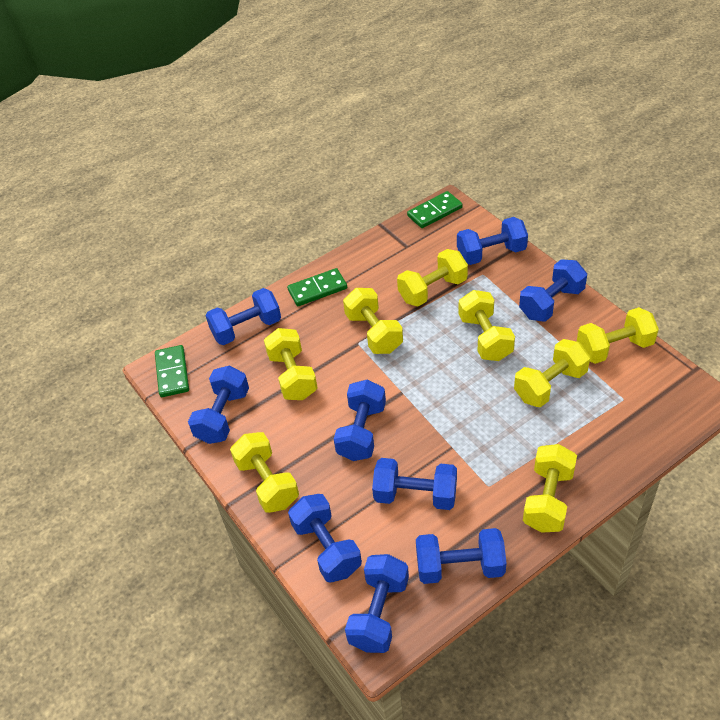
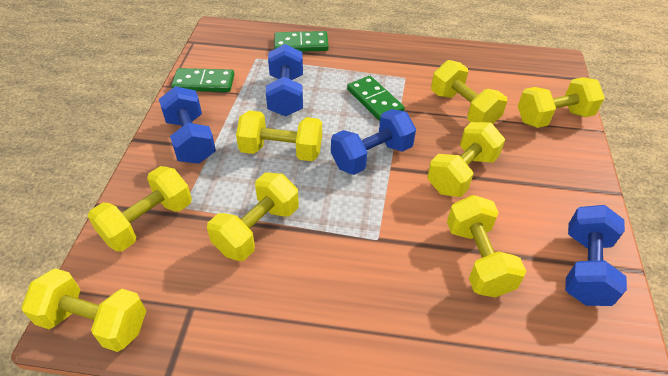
blue dumbbell: [188,366,249,444] [205,288,281,345] [288,494,362,583] [334,379,386,461] [345,554,409,653] [372,458,457,510] [416,528,507,584] [457,217,528,265] [519,259,587,322] = 9 -> [159,86,216,164] [266,44,303,117] [331,109,416,175] [565,205,627,306] = 4

